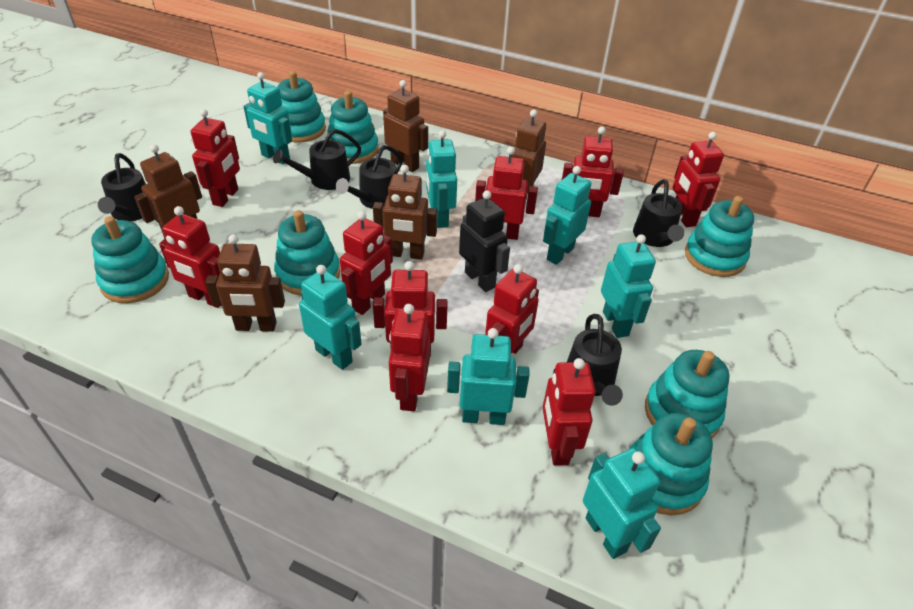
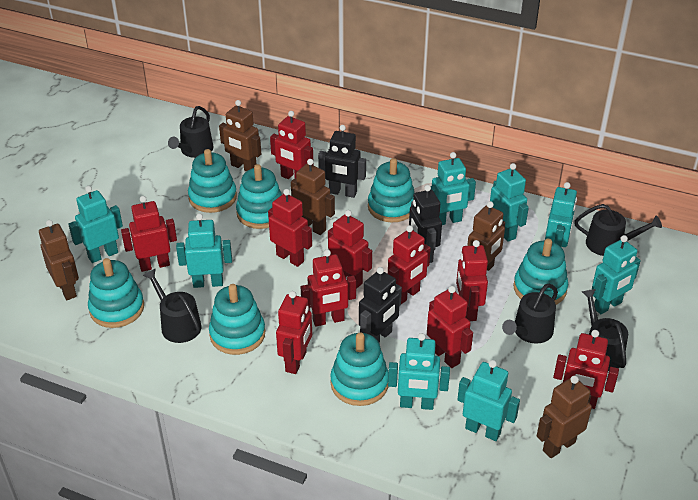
black robot: [459,190,510,292] = 1 -> [318,125,366,198] [359,267,402,343] [409,185,442,263] = 3
turquoise robot: [243,72,292,164] [299,265,361,370] [426,130,457,228] [447,328,529,425] [543,166,591,265] [583,448,661,559] [601,234,656,338] = 7 -> [68,186,123,263] [176,213,232,288] [388,333,450,410] [431,152,476,225] [457,360,520,441] [490,163,529,242] [545,182,577,247] [592,235,641,314] = 8

